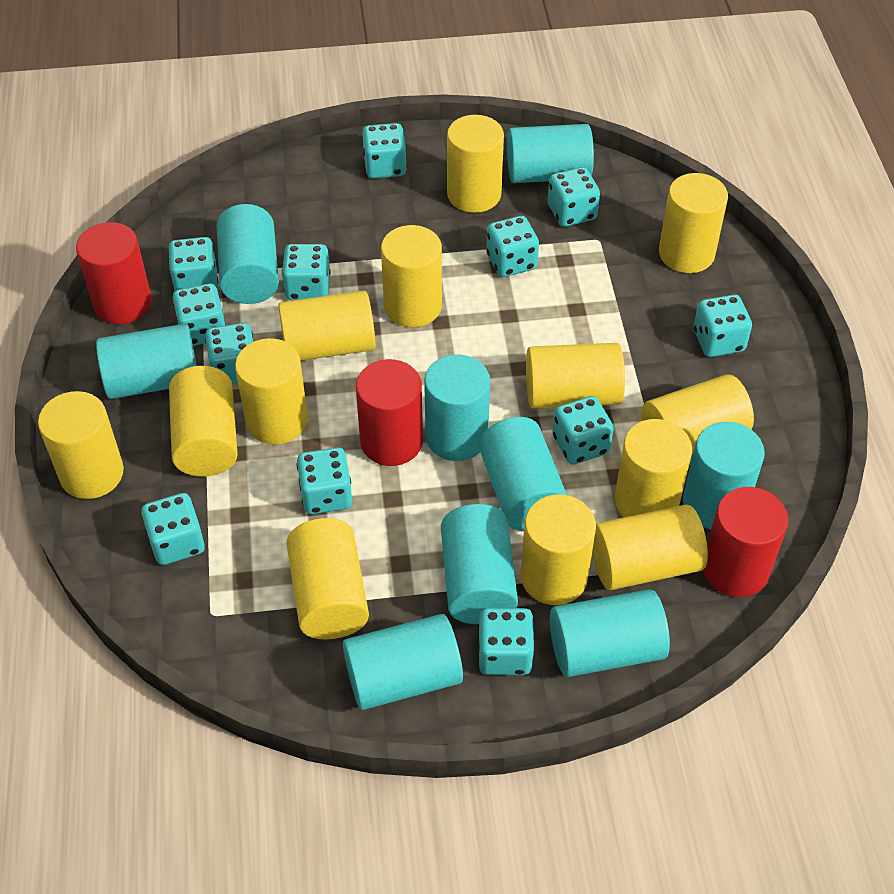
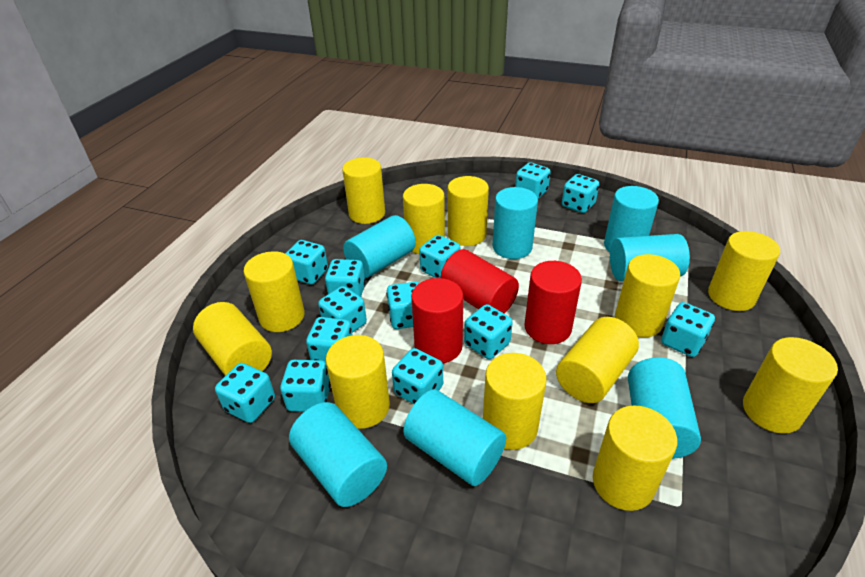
turquoise cylinder: [96,324,197,399] [217,204,279,304] [343,614,463,710] [424,354,490,461] [441,504,518,624] [479,417,567,531] [507,124,594,183] [550,589,670,677] [683,422,765,529] = 9 -> [289,402,387,507] [343,215,416,278] [403,389,506,486] [492,187,538,259] [604,186,659,252] [610,234,690,281] [628,357,701,459] = 7
turquoise dice: [141,493,205,565] [169,237,218,291] [172,284,226,346] [205,323,253,384] [282,244,331,301] [297,448,352,514] [362,123,407,178] [478,608,535,675] [486,216,539,277] [548,167,600,227] [552,396,614,465] [694,295,752,357] = 12 -> [215,363,275,423] [280,360,331,412] [285,240,328,284] [306,317,353,363] [318,286,367,333] [325,259,365,297] [386,282,419,329] [392,348,443,404] [419,235,460,278] [464,304,513,359] [515,162,550,199] [562,174,599,213] [661,302,715,357] = 13
yellow cylinder: [38,391,124,499] [169,366,238,477] [235,338,308,445] [278,291,375,361] [286,518,369,639] [381,225,442,327] [447,115,504,213] [521,495,596,605] [526,343,625,409] [592,505,708,590] [614,419,692,517] [641,374,754,453] [659,173,728,273] = 13 -> [193,302,272,376] [243,251,305,332] [326,335,390,429] [342,157,385,224] [403,184,445,254] [448,176,489,246] [483,353,546,450] [556,317,639,403] [593,405,677,511] [615,254,680,338] [708,231,780,311] [743,337,838,434] = 12

